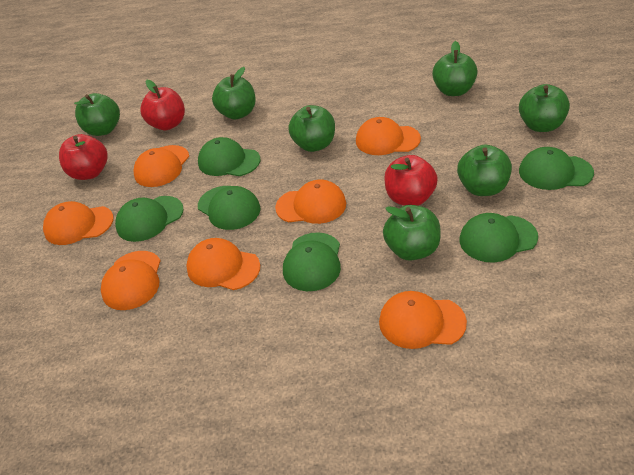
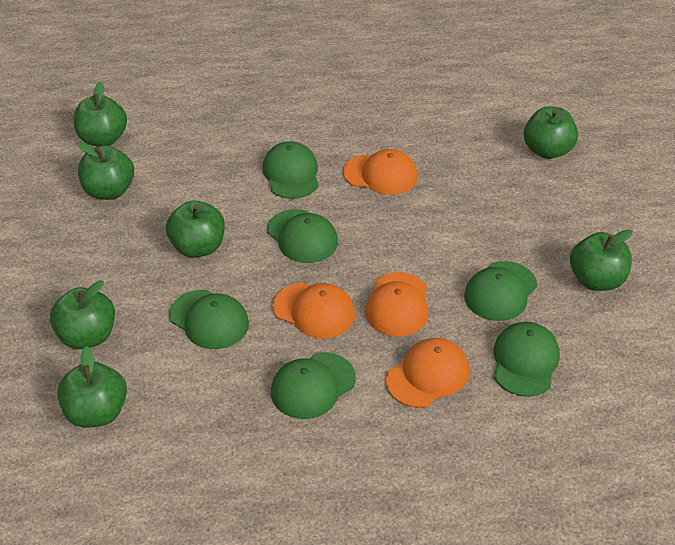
orange cap: [43,201,114,245] [101,251,161,310] [133,145,189,187] [186,238,260,290] [275,180,346,224] [356,117,421,155] [379,291,467,349] = 7 -> [273,283,355,338] [343,149,418,195] [365,272,429,336] [386,338,469,408] = 4
red apple: [59,134,108,180] [140,80,185,130] [384,155,438,206] = 3 -> none = 0

